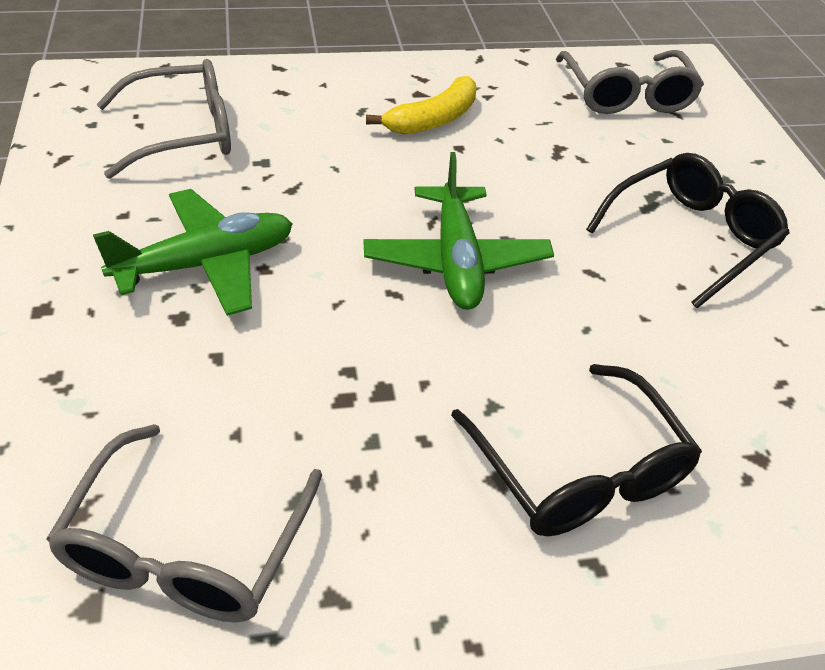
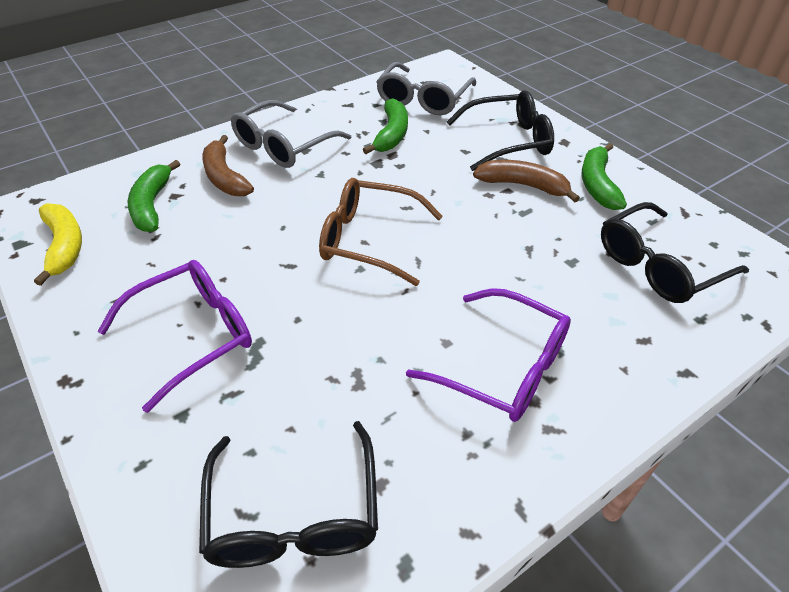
black glasses: [451,364,702,536] [586,153,789,308] = 2 -> [199,421,378,568] [447,90,554,171] [601,202,749,303] = 3
brown banana: none = 0 -> [202,135,254,196] [473,160,580,202] = 2
brown glasses: none = 0 -> [319,178,443,286] = 1
green banana: none = 0 -> [128,160,180,232] [363,98,408,154] [582,143,627,210] = 3
green plane: [93,189,292,316] [363,152,554,310] = 2 -> none = 0
grey glasses: [46,424,322,623] [97,59,231,179] [556,50,704,114] = 3 -> [231,100,351,168] [376,62,476,115] = 2
purple glasses: none = 0 -> [98,260,252,413] [406,288,571,422] = 2

